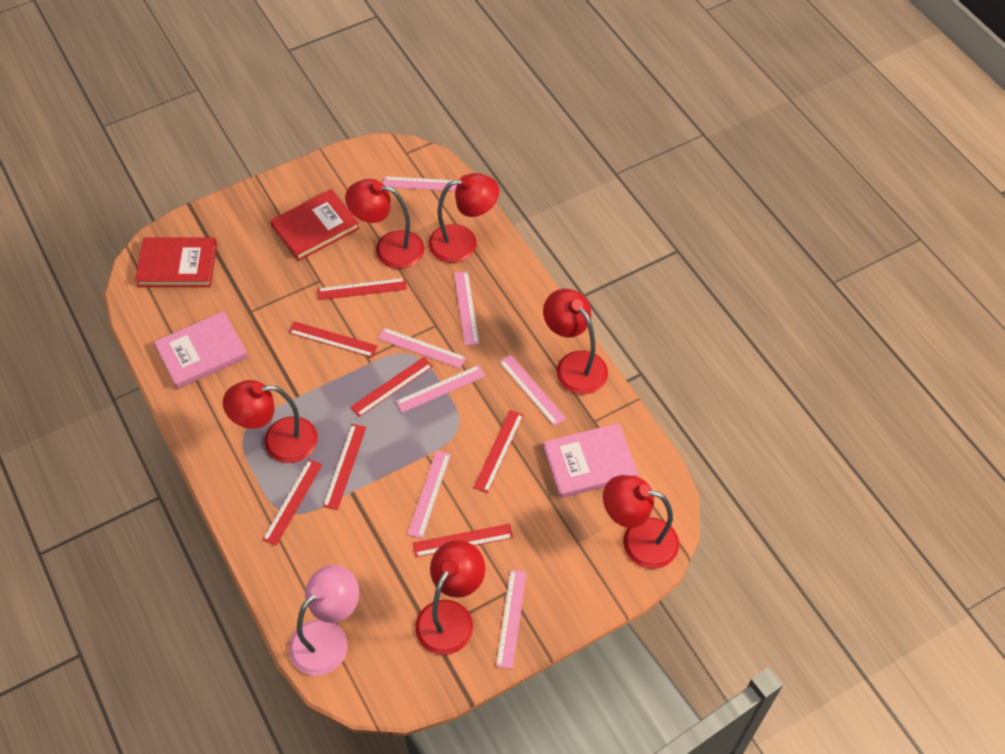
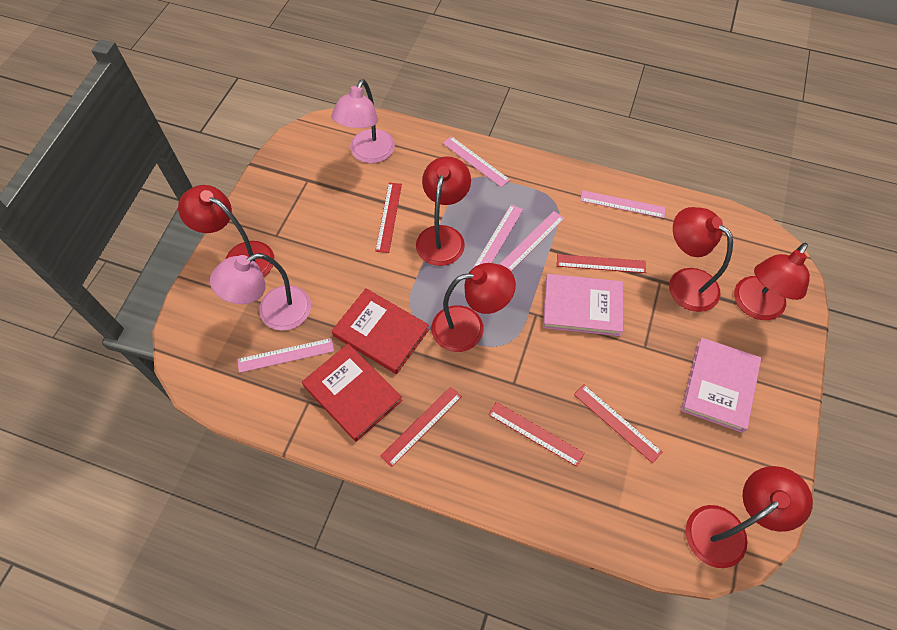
pink lamp: [289,565,359,676] = 1 -> [210,253,311,331] [331,79,395,163] = 2
pink ruler: [378,328,466,369] [383,176,457,191] [396,365,485,413] [407,450,451,539] [454,271,479,346] [496,570,527,669] [499,354,566,426] = 7 -> [237,338,334,373] [443,136,510,187] [473,204,523,268] [500,211,564,271] [580,190,666,218] = 5
red ruler: [262,459,322,546] [289,321,378,357] [318,278,407,300] [323,424,366,510] [350,357,433,417] [413,524,513,557] [474,410,524,493] = 7 -> [375,183,402,253] [381,386,462,467] [488,402,585,467] [557,254,646,273] [574,385,662,463] = 5

